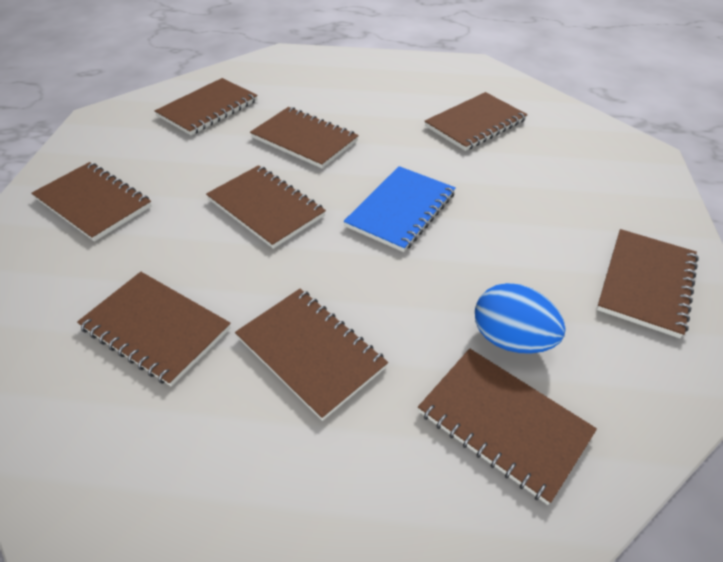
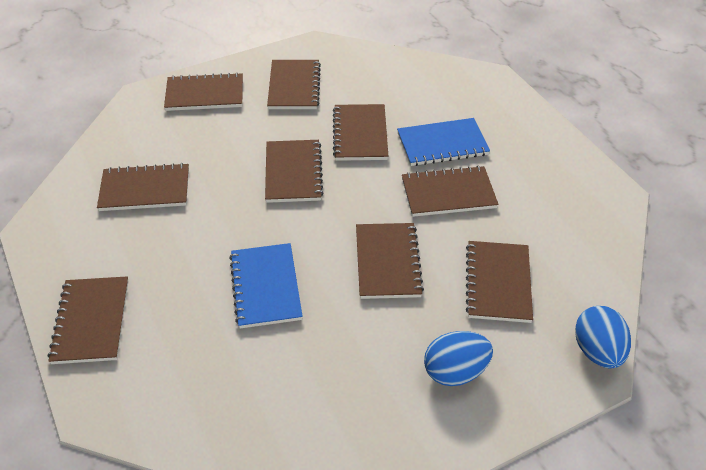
blue egg: [475,283,566,354] = 1 -> [424,331,493,386] [575,306,631,368] = 2
blue notebook: [344,166,456,252] = 1 -> [229,243,303,329] [397,118,490,166] = 2

